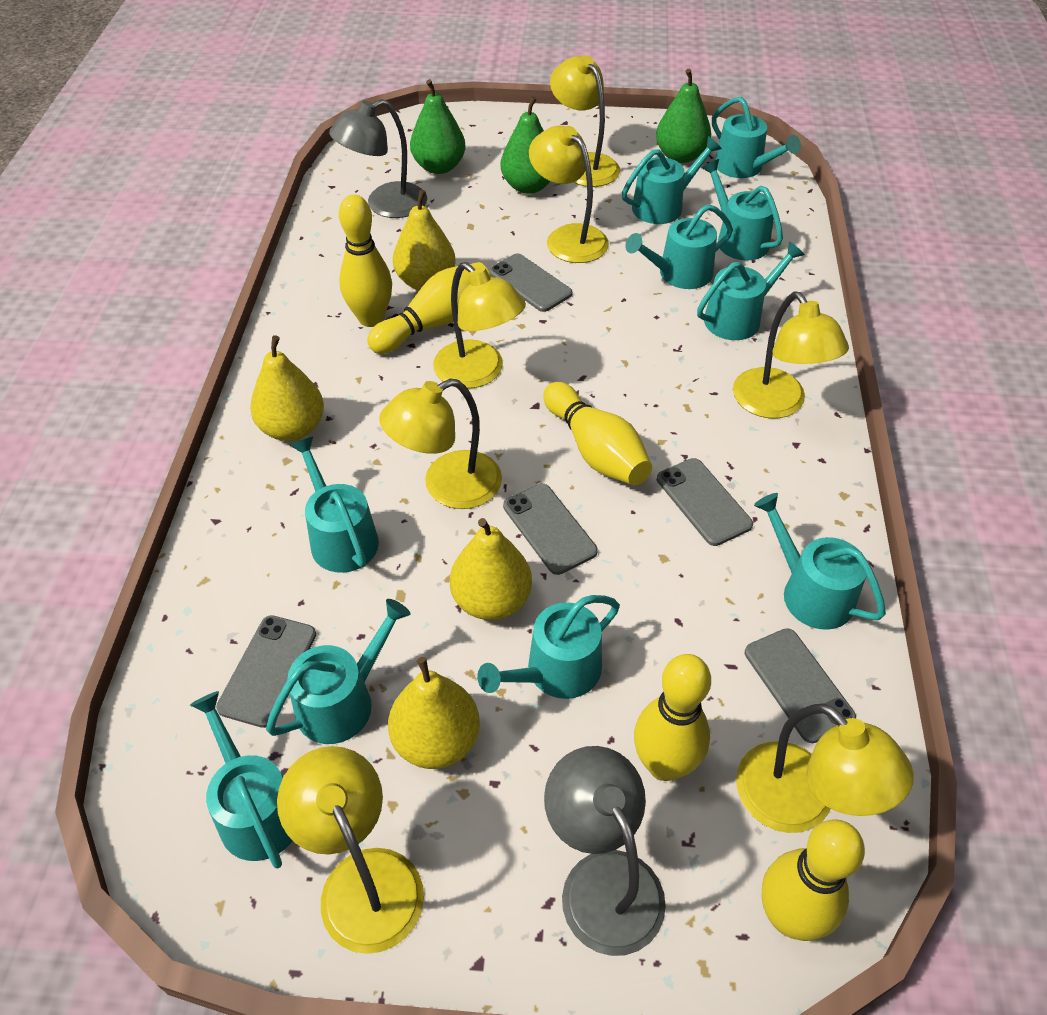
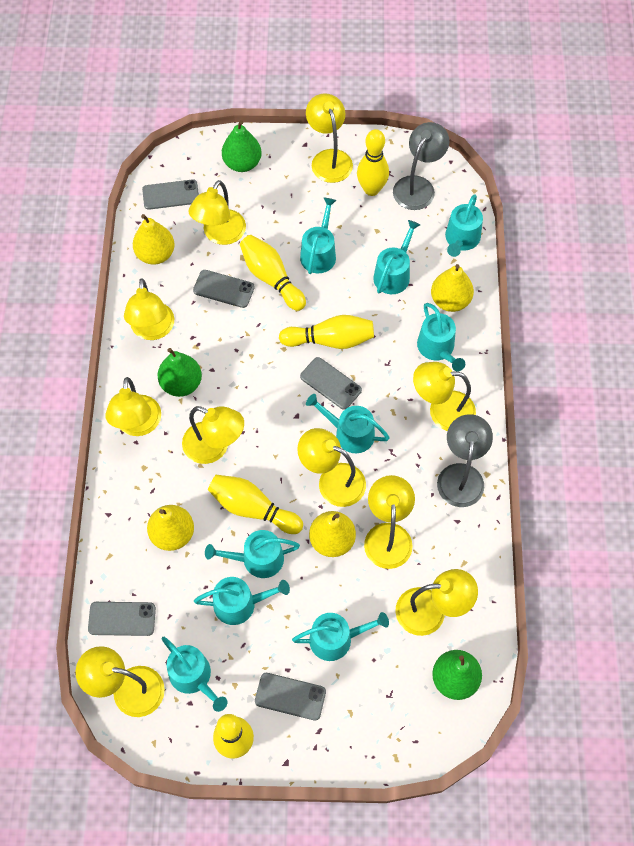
turquoise watering can: [190,691,293,868] [266,599,411,744] [290,436,379,573] [477,595,620,699] [622,136,722,224] [625,204,733,289] [697,241,805,340] [702,159,783,260] [712,97,801,178] [754,493,886,630] = 10 -> [162,637,227,712] [194,577,290,625] [205,530,300,578] [292,612,389,661] [300,198,336,274] [306,394,390,453] [373,220,420,294] [417,303,465,372] [445,194,483,257] = 9
yellow lamp: [277,746,424,954] [379,379,502,509] [433,262,526,389] [529,125,609,263] [550,55,620,187] [733,291,849,418] [736,703,914,833] = 7 -> [76,646,165,717] [105,377,161,436] [124,278,174,340] [182,406,244,464] [189,180,246,245] [297,428,366,507] [306,93,353,183] [364,475,415,569] [395,569,478,636] [413,362,476,431] = 10

